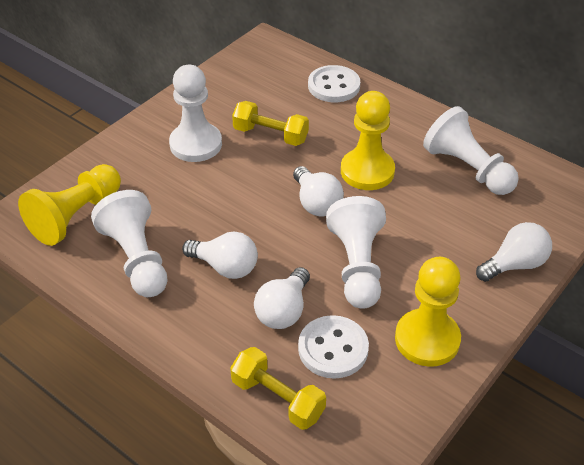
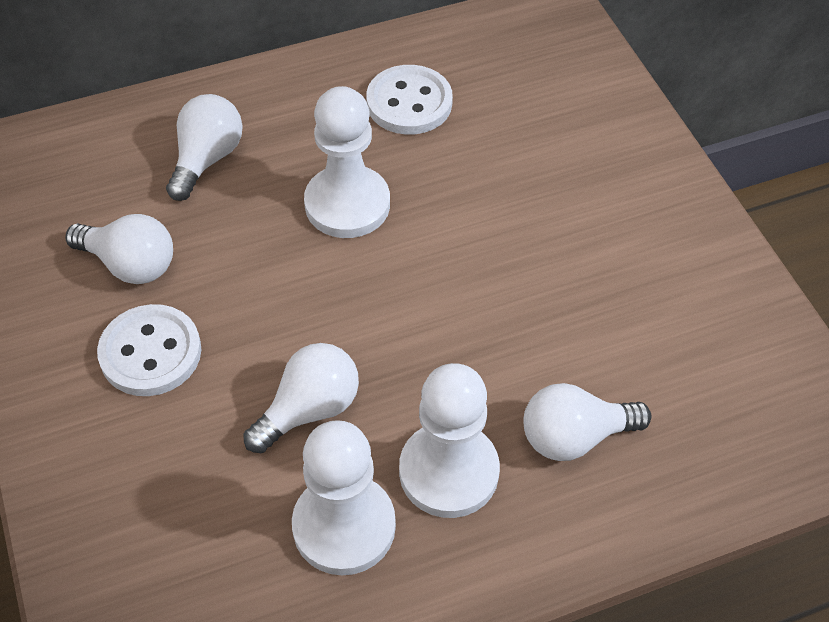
white pawn: [91,190,168,297] [169,65,222,162] [326,196,386,309] [423,106,519,195] = 4 -> [292,420,396,575] [304,86,390,238] [399,363,500,518] = 3
yellow dumbbell: [230,347,326,430] [232,101,309,146] = 2 -> none = 0
yellow pawn: [18,164,121,246] [341,91,395,190] [395,257,461,367] = 3 -> none = 0

